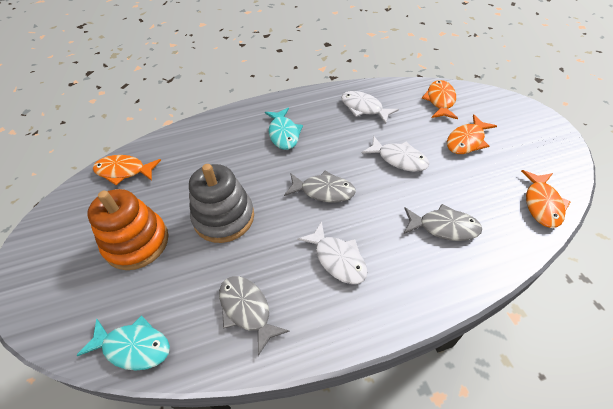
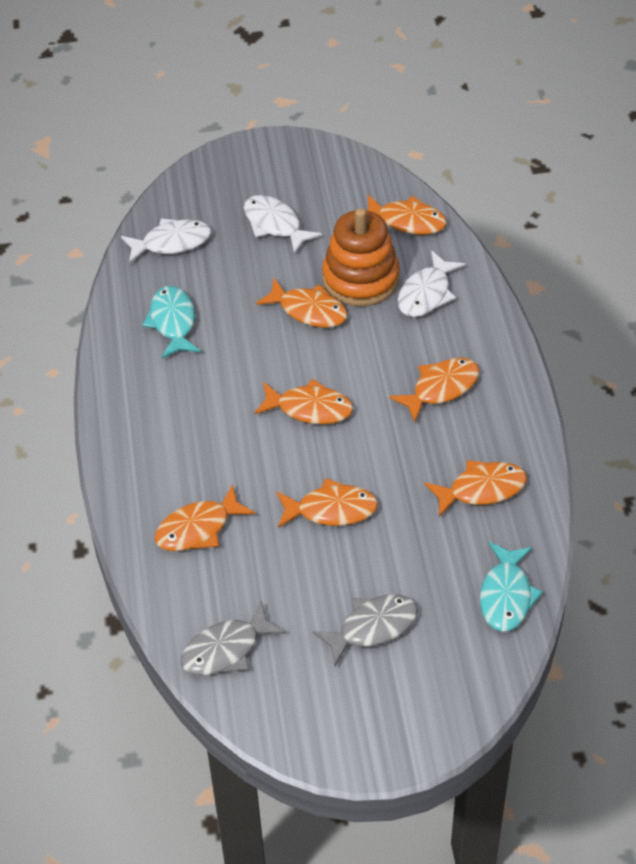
grey fish: [219,276,290,356] [284,171,356,203] [404,204,482,241] = 3 -> [180,601,286,676] [312,594,418,666] = 2
grey stacking toy: [189,164,254,243] = 1 -> none = 0
orange fish: [93,155,161,185] [422,80,458,119] [447,114,497,154] [521,170,571,228] = 4 -> [154,484,255,551] [254,379,353,424] [256,278,348,328] [276,478,378,528] [367,195,447,235] [389,358,479,422] [425,460,527,517] = 7

